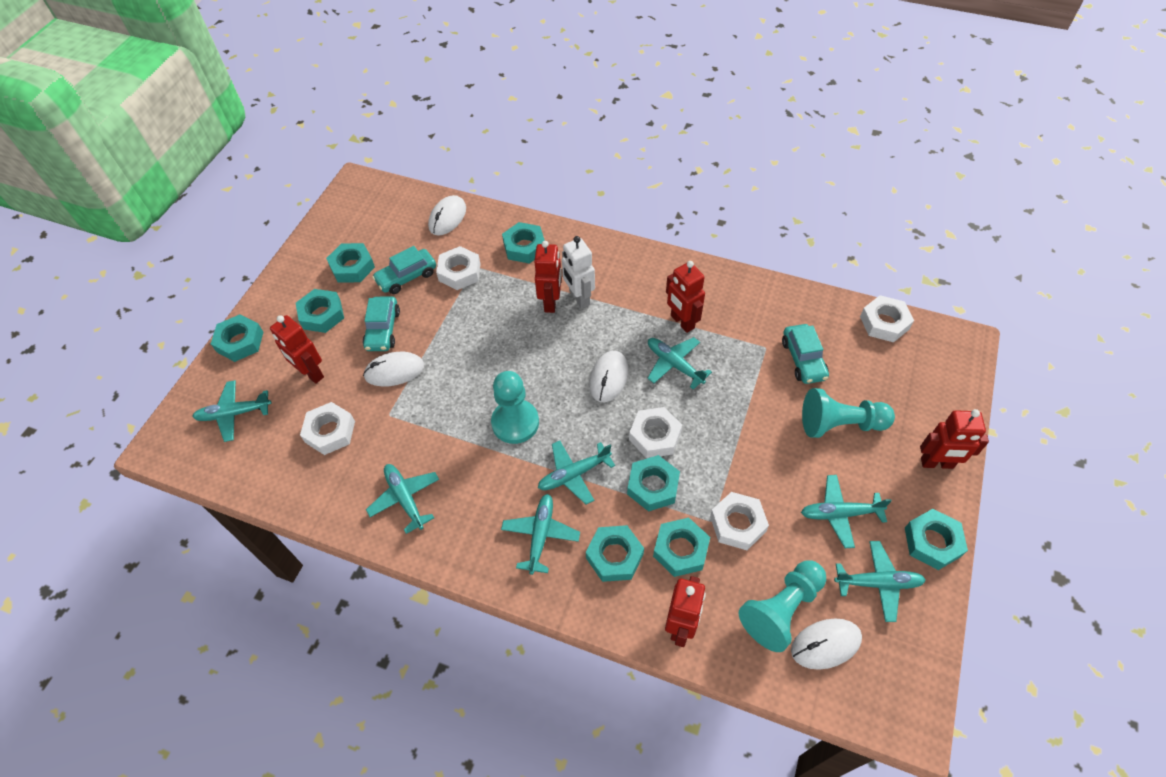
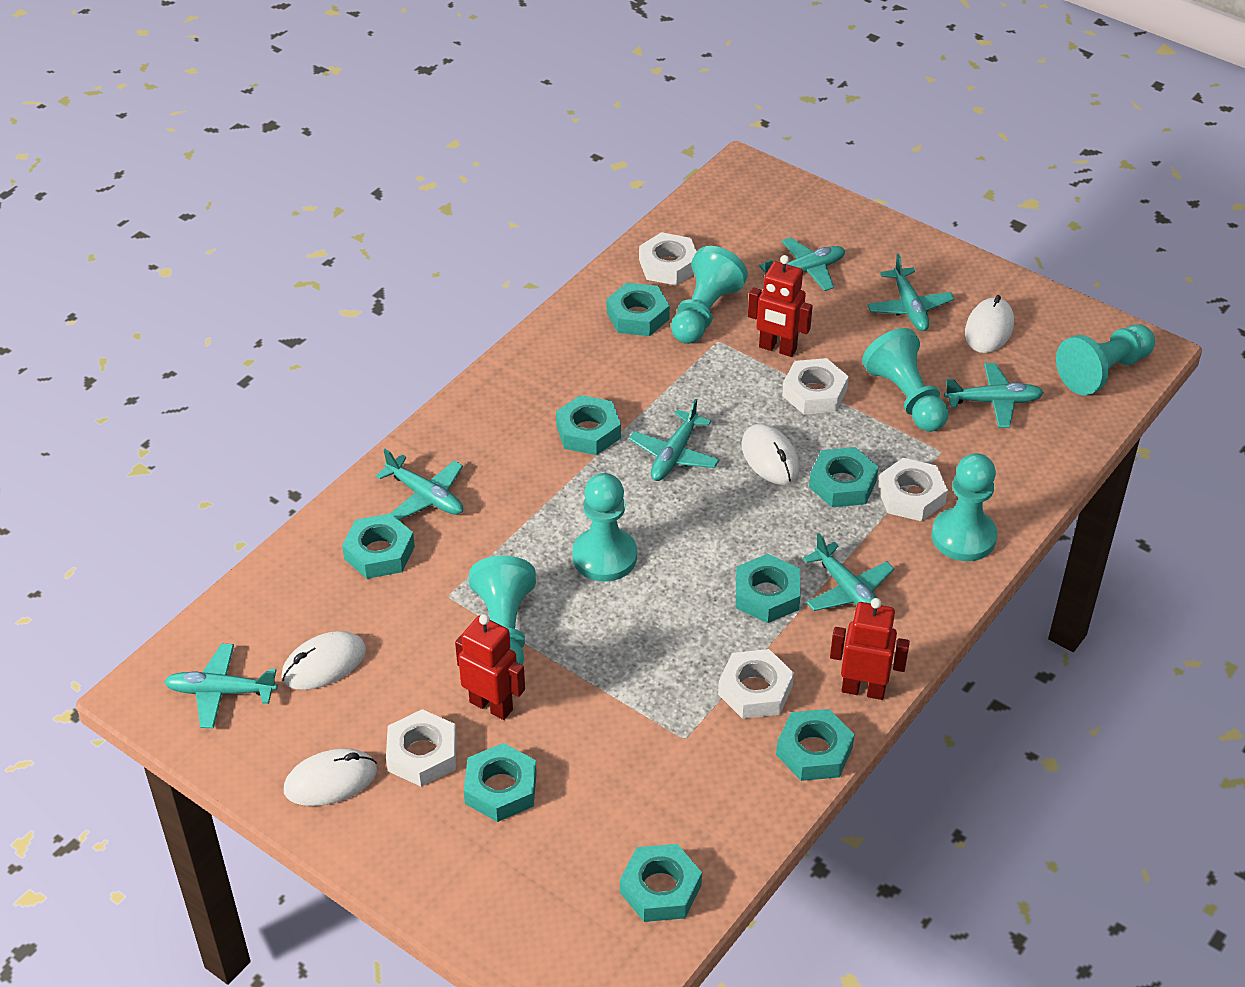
red robot: [270,315,324,384] [534,241,562,313] [665,576,706,647] [666,261,705,333] [920,409,989,469] = 5 -> [455,614,525,720] [748,255,813,357] [830,598,910,700] = 3
turquoise car: [363,296,400,351] [372,246,436,294] [782,324,829,384] = 3 -> none = 0
turquoise pawn: [491,371,539,444] [738,560,826,652] [802,388,895,438] = 3 -> [469,556,536,665] [572,473,637,582] [671,246,748,344] [862,328,949,432] [932,453,997,561] [1056,324,1155,395] = 6
white robot: [562,236,595,309] = 1 -> none = 0

